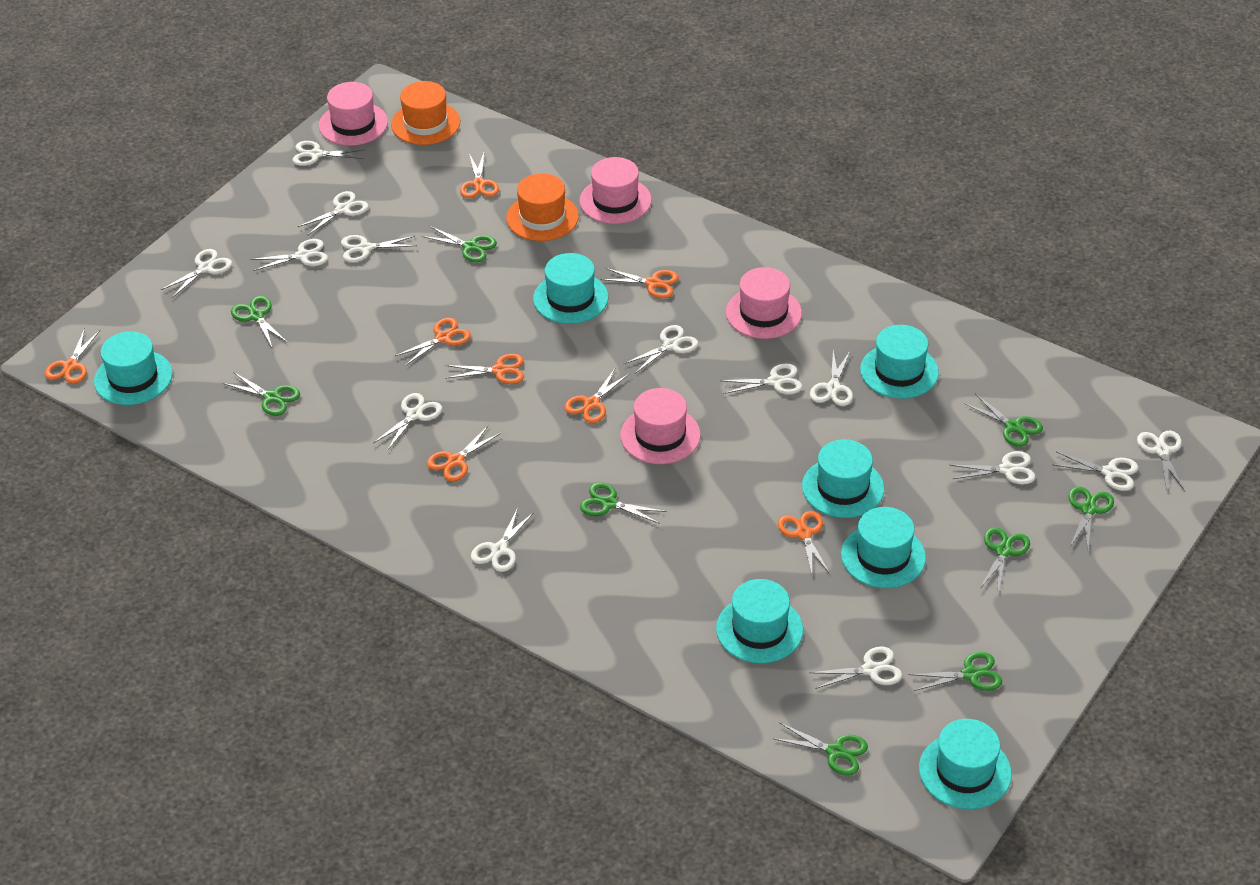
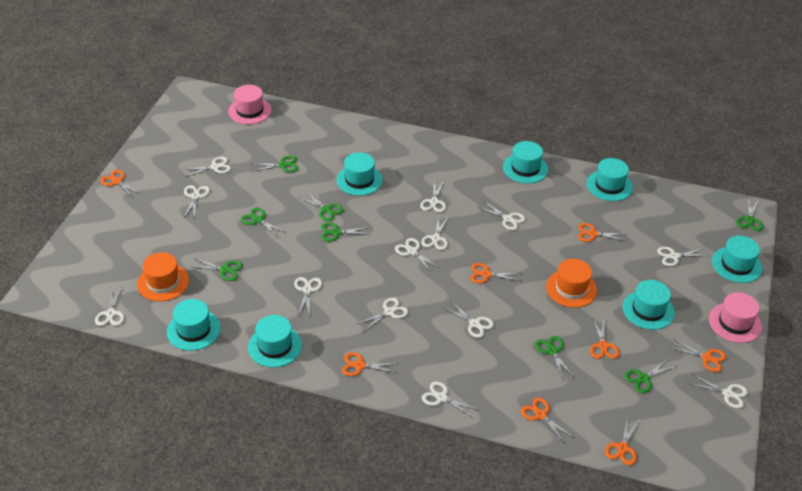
green scissors: [223,372,300,416] [231,296,288,347] [422,226,497,262] [580,483,666,524] [772,723,868,775] [909,652,1002,691] [964,394,1043,447] [980,527,1030,593] [1068,486,1114,550] = 9 -> [194,259,243,281] [241,208,285,238] [252,155,298,172] [300,192,343,221] [321,222,371,242] [535,336,573,379] [624,359,676,393] [736,199,763,231] = 8
pink hat: [319,82,388,146] [579,157,652,224] [620,388,701,464] [726,267,802,339] = 4 -> [228,85,272,124] [709,292,762,343] = 2
white scissors: [161,249,232,298] [250,239,328,271] [292,141,366,166] [298,191,369,236] [341,235,417,262] [373,393,442,451] [471,508,534,572] [624,325,698,373] [720,364,802,394] [809,647,902,689] [810,350,853,406] [950,451,1035,485] [1052,451,1139,491] [1137,431,1185,491] = 14 -> [95,287,124,326] [184,157,231,177] [184,185,210,218] [294,277,322,316] [357,298,408,332] [395,238,440,272] [420,181,446,213] [421,216,449,250] [422,381,479,418] [444,302,494,338] [478,201,525,230] [657,247,709,266] [691,374,748,409] = 13

